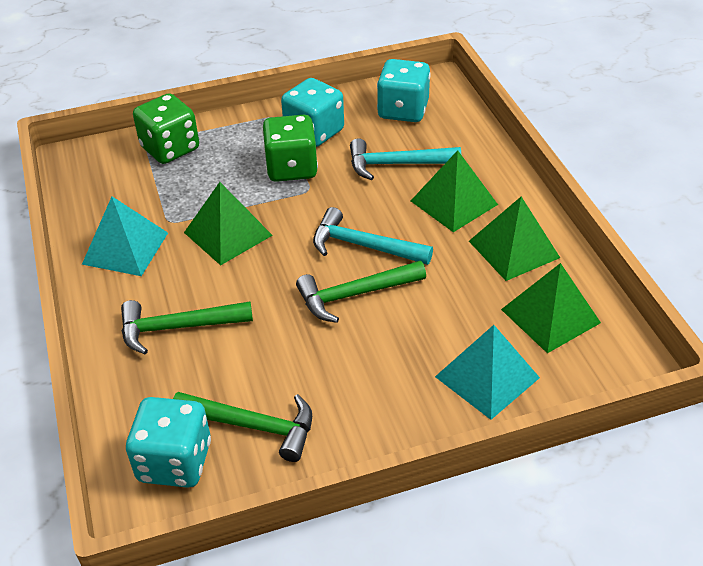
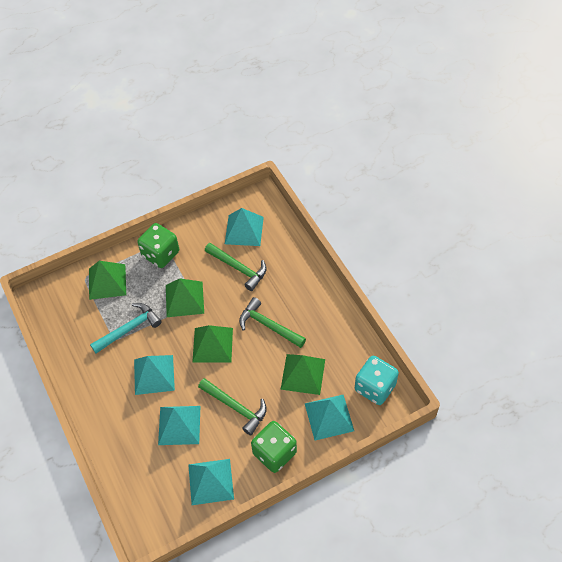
turquoise dice: [126,397,211,488] [281,78,344,147] [377,59,431,122] = 3 -> [355,356,399,405] = 1
turquoise hammer: [313,207,433,265] [350,138,461,180] = 2 -> [90,303,161,353] = 1
turquoise pyramid: [82,197,168,276] [435,325,540,420] = 2 -> [134,355,175,395] [158,406,200,445] [188,459,234,505] [225,208,264,246] [305,395,354,441] = 5

